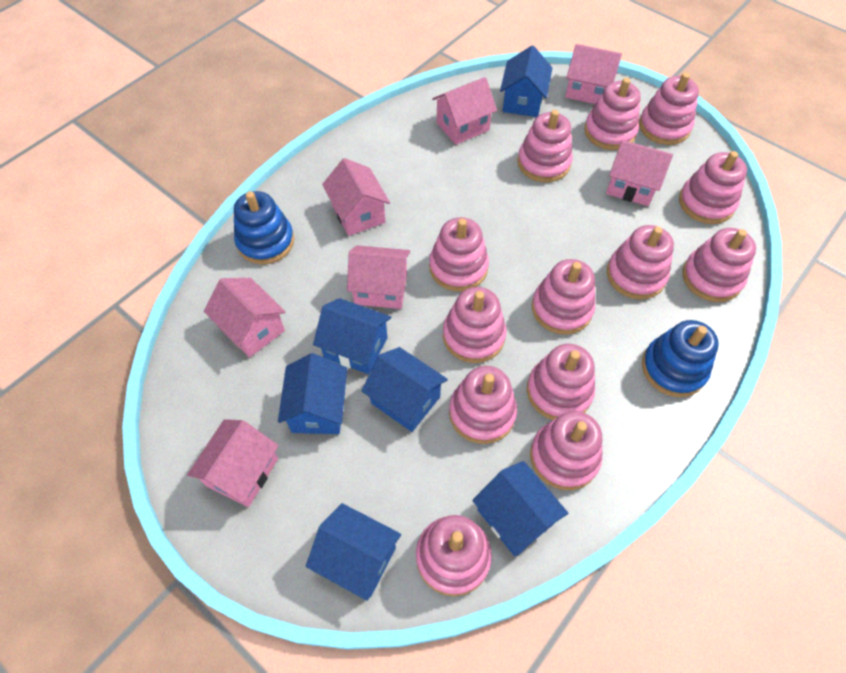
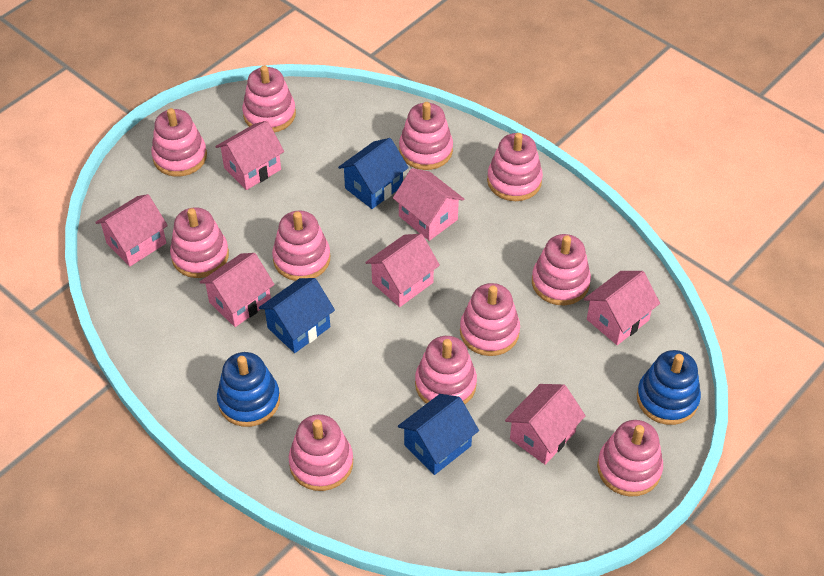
blue house: [278,353,347,434] [306,503,401,601] [313,298,391,374] [361,347,448,432] [472,461,568,556] [500,46,552,117] = 6 -> [259,278,335,353] [338,138,409,209] [398,394,479,475] = 3
pink stacking toy: [416,515,492,596] [429,217,489,292] [443,287,506,363] [449,366,517,444] [518,110,573,182] [527,344,595,420] [530,411,602,490] [532,259,595,335] [584,78,641,150] [607,225,674,299] [639,73,699,145] [679,151,747,224] [683,228,756,302] = 13 -> [151,108,207,177] [170,207,229,278] [242,65,296,133] [272,210,330,281] [289,414,353,491] [399,102,453,170] [415,336,477,404] [460,283,520,356] [487,133,543,201] [532,234,591,305] [597,420,663,496] = 11

